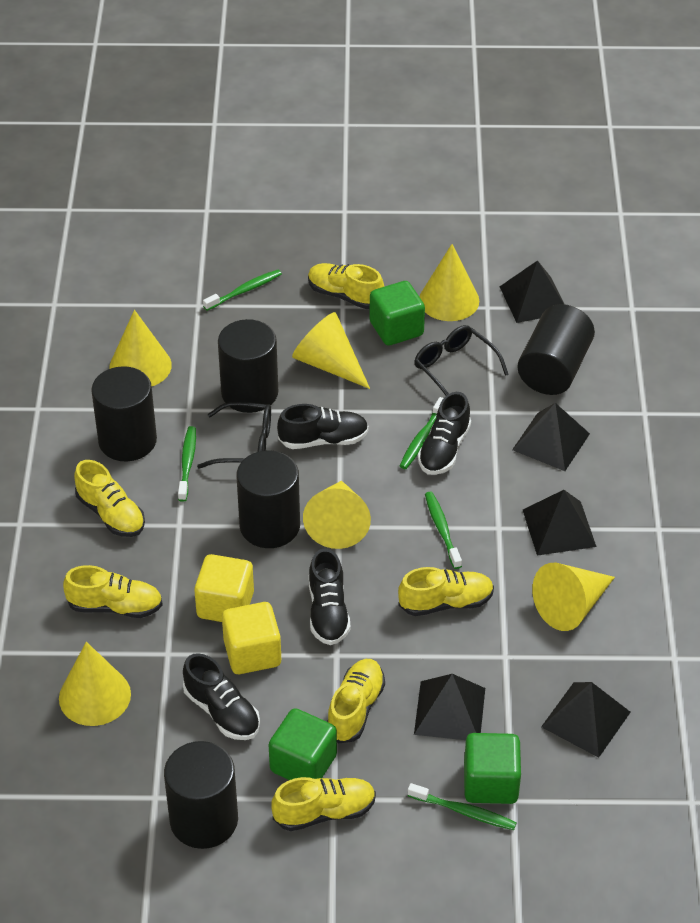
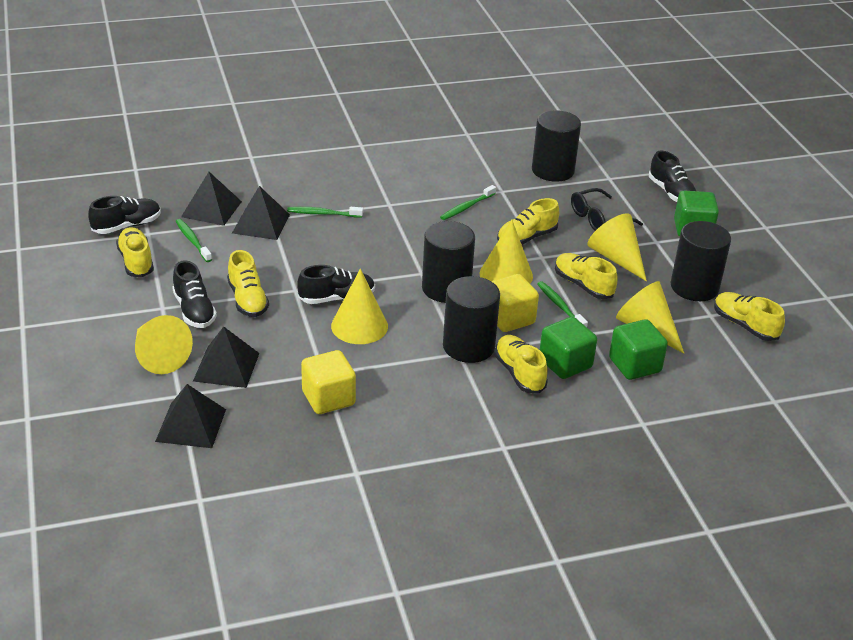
black cylinder: [91,366,157,461] [164,741,238,849] [218,319,278,413] [237,450,300,548] [518,304,595,395] = 5 -> [422,221,475,303] [443,276,500,363] [532,110,581,182] [671,221,731,301] = 4
black glasses: [197,402,271,469] [414,325,509,396] = 2 -> [571,188,643,231] = 1
black pyramid: [414,674,485,740] [500,260,564,323] [512,403,590,471] [523,490,597,556] [541,682,631,758] = 5 -> [155,384,226,448] [181,172,242,226] [193,327,260,388] [232,186,290,240] = 4
green toothbrush: [178,426,196,502] [203,270,282,311] [400,397,443,469] [408,783,517,830] [425,492,462,569] = 5 -> [176,219,212,262] [287,207,363,218] [440,185,496,220] [537,281,588,327] = 4
yellow cone: [59,642,131,726] [109,310,172,386] [292,312,370,389] [303,481,371,549] [420,244,479,321] [532,563,615,631] = 6 -> [135,315,193,374] [331,269,388,344] [480,220,533,283] [588,213,647,281] [616,281,684,353] = 5

